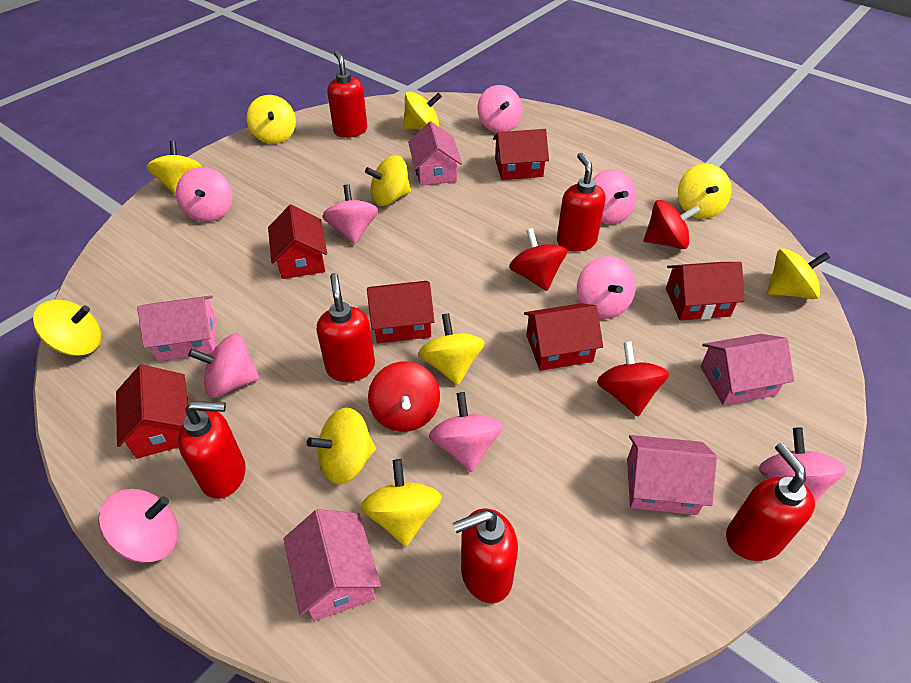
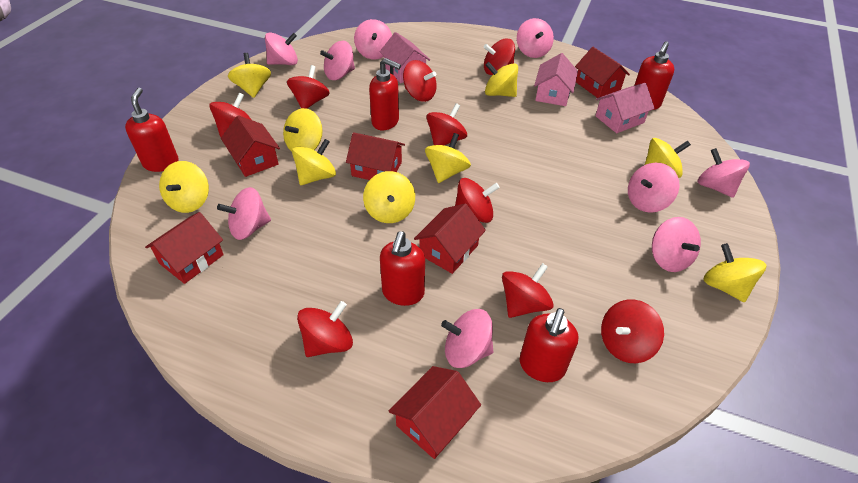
pink house: [137,295,216,361] [283,509,381,621] [408,122,462,186] [627,435,717,515] [700,334,794,405] = 5 -> [380,32,430,83] [534,53,578,106] [596,83,655,133] = 3
red soap dispenser: [178,401,246,499] [317,273,375,382] [327,51,367,138] [453,508,518,603] [557,153,605,251] [726,443,815,561] = 6 -> [125,88,179,172] [369,58,401,130] [380,231,425,306] [520,308,578,382] [634,41,674,110] = 5
red spinning top: [368,361,440,432] [509,228,567,291] [597,341,669,416] [644,200,700,249] = 4 -> [209,93,252,137] [287,65,330,108] [297,301,353,357] [403,60,437,102] [426,103,467,145] [455,178,500,223] [483,39,515,75] [502,263,554,318] [601,299,664,363] = 9
yellow spinning top: [33,300,101,356] [147,141,202,195] [247,95,296,144] [307,408,376,485] [361,459,442,547] [365,155,411,206] [403,91,442,130] [418,313,485,385] [678,164,732,219] [767,248,830,299] = 10 -> [159,161,209,213] [228,53,271,98] [283,108,323,152] [292,139,336,185] [363,171,415,223] [425,133,471,183] [485,62,518,97] [645,138,691,178] [704,243,767,302] = 9

